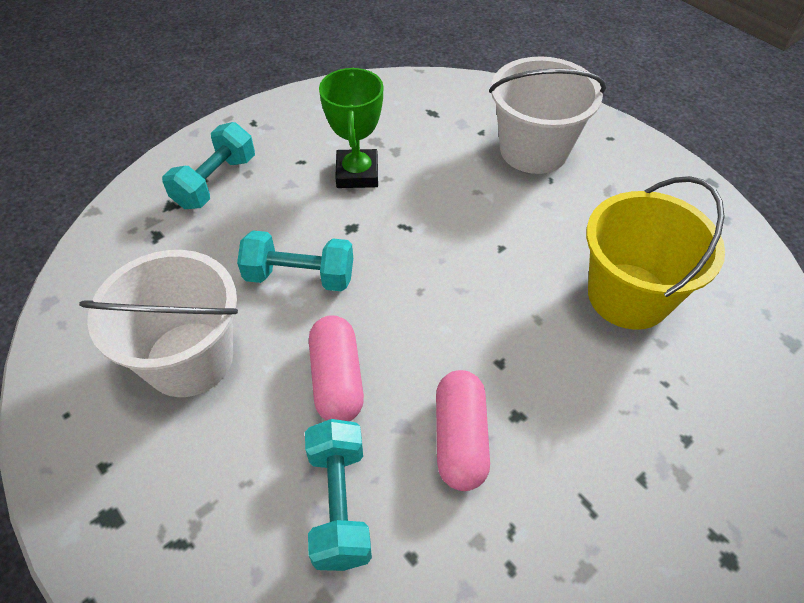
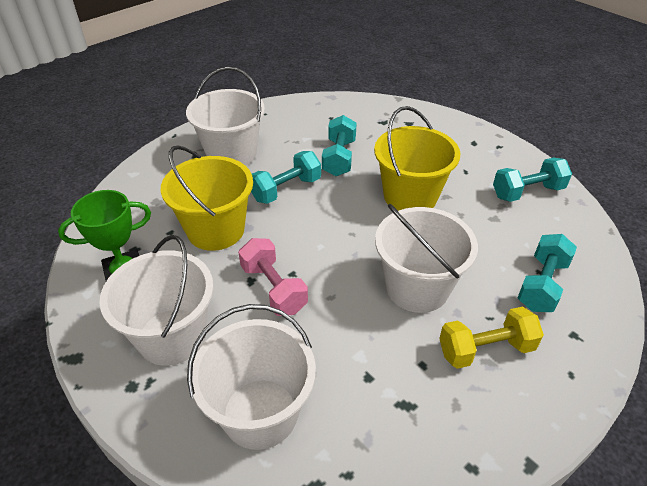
pink capsule: [309,315,364,421] [436,370,490,491] = 2 -> none = 0
pink dumbbell: none = 0 -> [238,238,308,316] = 1
turquoise dumbbell: [162,122,255,209] [237,230,353,292] [305,419,372,571] = 3 -> [251,151,321,204] [322,115,357,176] [493,158,572,202] [517,234,577,312] = 4
white bucket: [79,250,238,397] [489,56,606,174] = 2 -> [99,235,213,366] [186,67,265,166] [187,304,316,450] [375,204,478,313] = 4
yellow bucket: [586,176,725,330] = 1 -> [161,146,253,251] [374,106,460,211] = 2
yellow dumbbell: none = 0 -> [439,307,544,369] = 1

